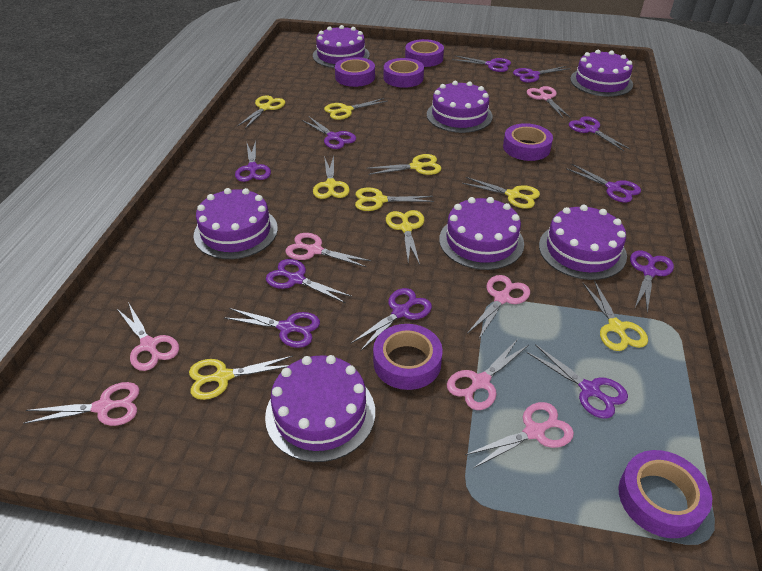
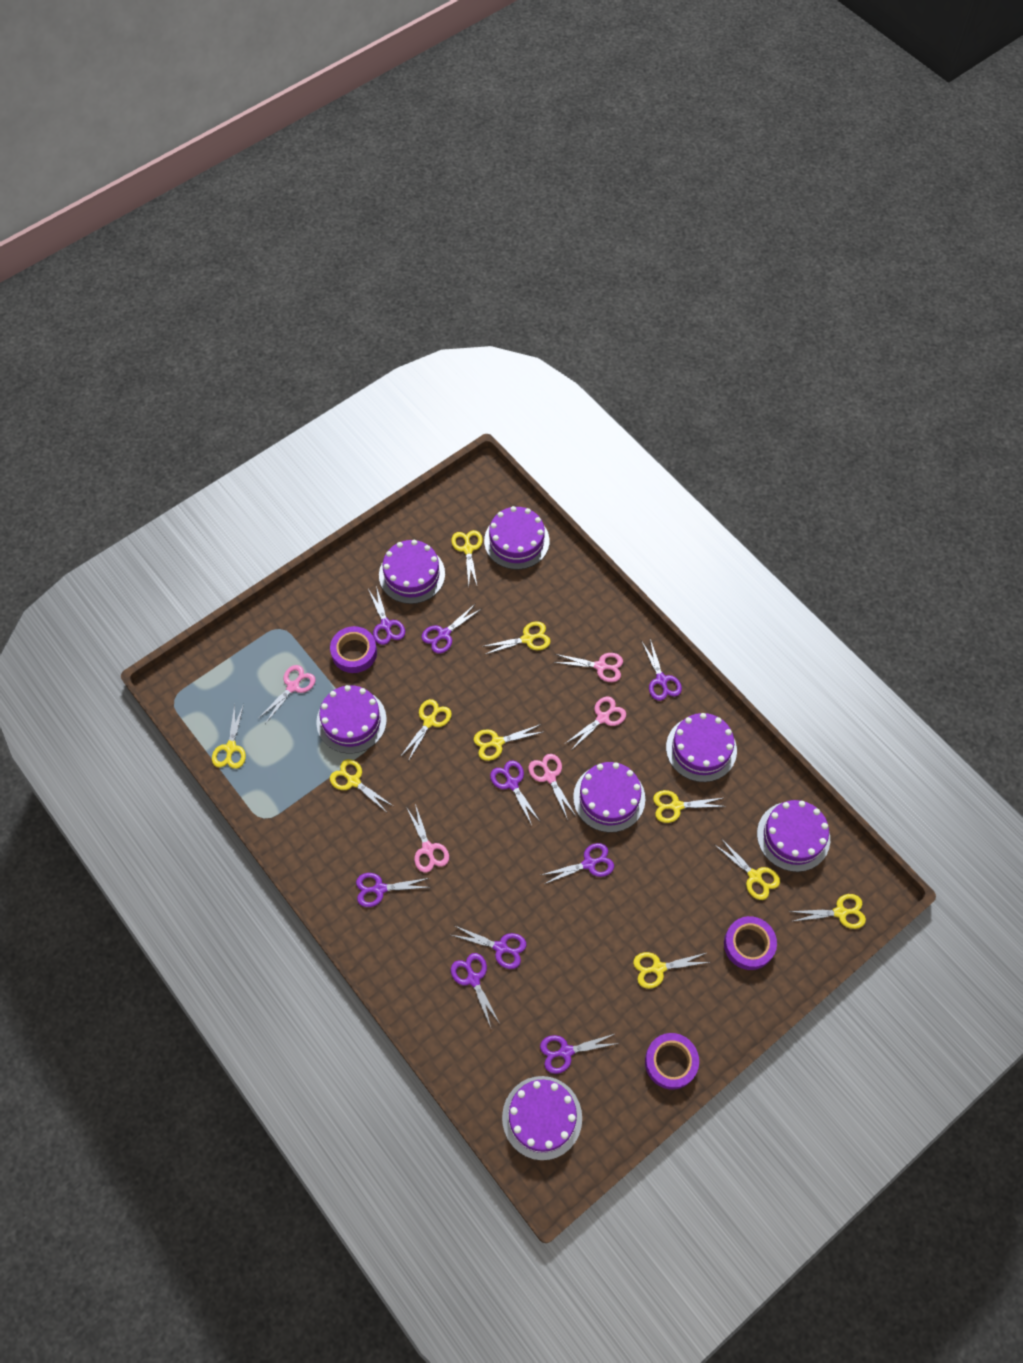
pink scissors: [23,382,140,426] [117,302,179,371] [285,233,371,268] [447,339,529,410] [465,402,574,468] [467,275,530,340] [527,86,571,118] = 7 -> [258,665,315,724] [407,804,449,873] [528,754,576,820] [554,653,623,682] [566,697,626,749] = 5
purple scissors: [224,308,320,348] [235,140,271,182] [266,259,352,303] [302,117,356,149] [351,288,432,351] [452,55,511,72] [513,66,571,83] [527,344,628,419] [566,164,641,202] [569,116,630,151] [630,250,674,313] = 11 -> [356,873,429,907] [368,586,405,645] [421,603,481,654] [451,953,500,1027] [452,926,526,969] [490,760,540,825] [540,1034,619,1074] [542,843,614,884] [642,639,682,701] = 9
purple tape: [335,57,375,87] [373,324,443,390] [384,58,424,88] [405,39,444,67] [503,123,553,161] [618,450,712,538] = 6 -> [330,626,377,673] [645,1033,699,1090] [724,916,777,970] = 3
yellow scissors: [189,356,293,400] [238,95,285,129] [313,155,350,199] [324,98,388,120] [355,187,434,211] [367,154,441,175] [386,210,424,265] [462,177,540,209] [583,280,648,351] = 9 -> [212,704,246,769] [330,759,393,811] [400,699,452,761] [451,530,483,588] [474,724,543,761] [482,621,551,655] [633,952,709,989] [653,790,726,823] [715,838,780,900] [789,894,866,929] = 10

